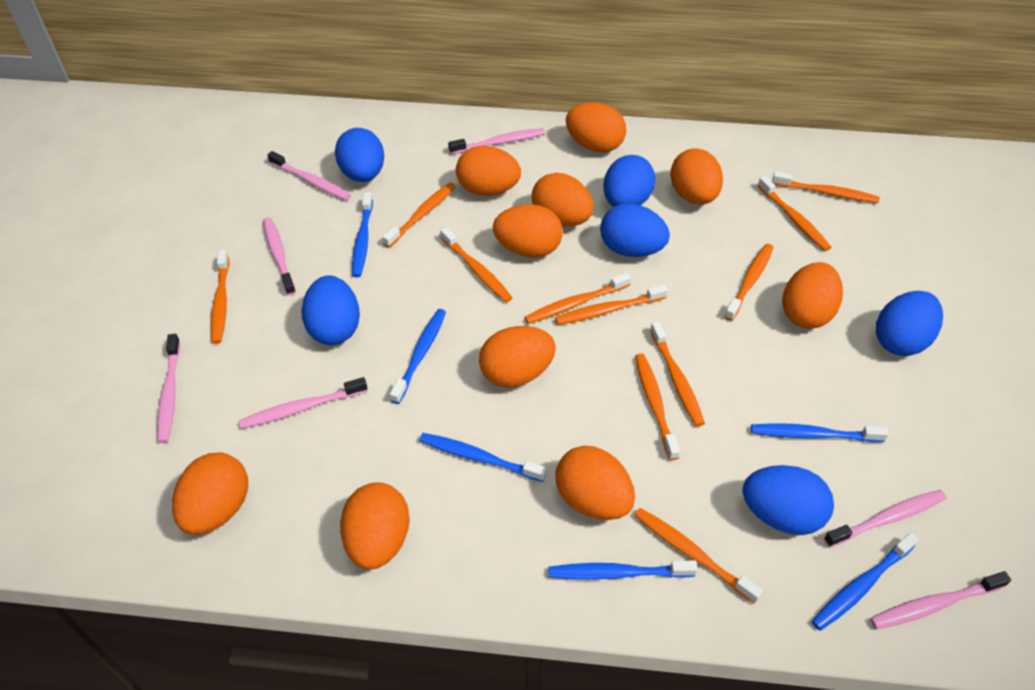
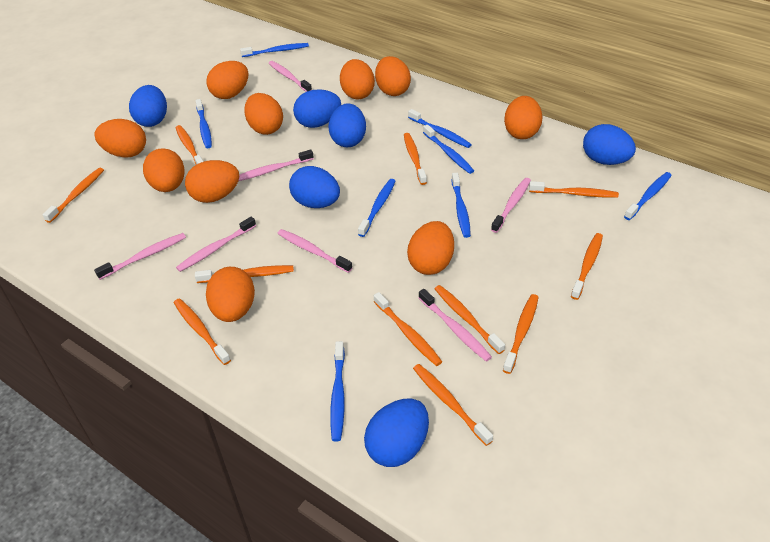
blue toothbrush: [352,192,373,277] [390,309,446,404] [419,433,547,482] [548,561,698,580] [751,423,889,442] [812,532,919,631] = 6 -> [195,99,212,148] [240,43,309,57] [330,341,345,441] [358,179,396,237] [408,109,472,148] [423,125,474,174] [451,173,471,238] [624,172,672,220] = 8

